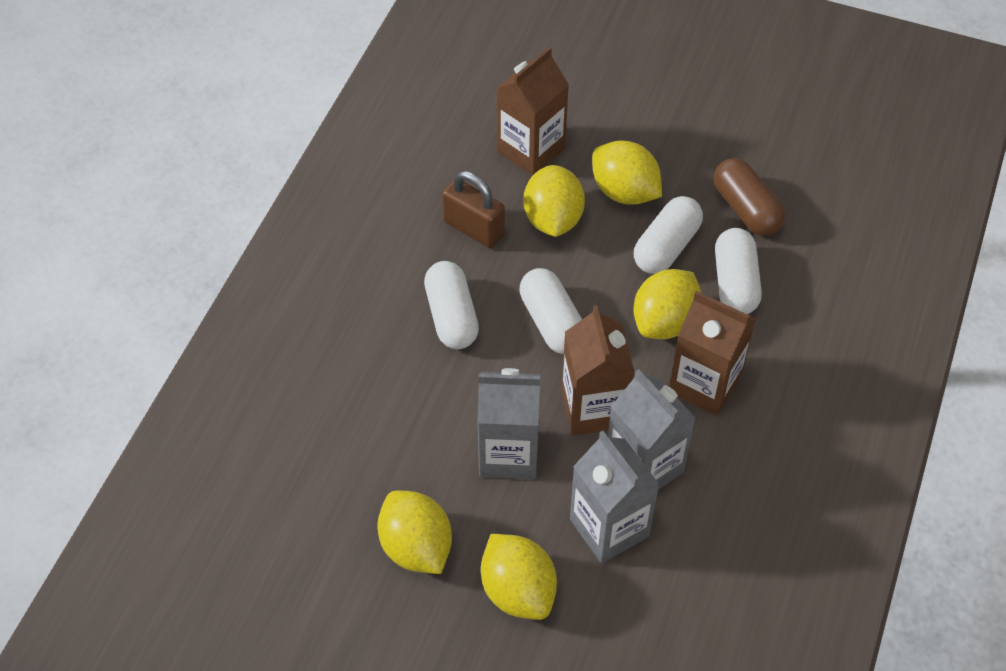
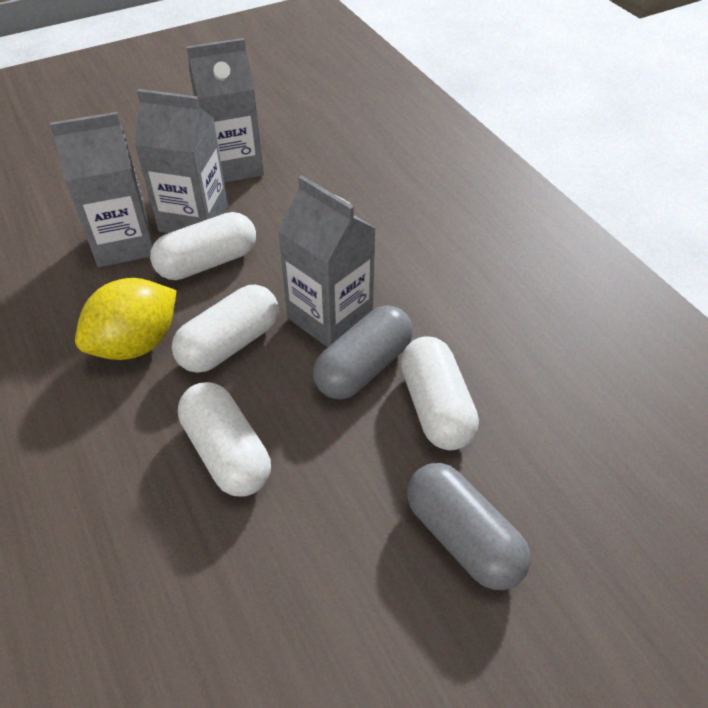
brown capsule: [714,158,785,236] = 1 -> none = 0
brown carton: [496,47,569,176] [562,305,634,435] [670,291,756,416] = 3 -> none = 0
brown padlock: [442,171,505,248] = 1 -> none = 0
grey capsule: none = 0 -> [313,305,413,399] [407,463,531,590] = 2
grey carton: [477,368,540,479] [570,431,660,563] [608,369,695,490] = 3 -> [50,112,153,267] [134,89,228,233] [186,38,264,183] [278,175,376,348] = 4
yellow lemon: [377,490,452,574] [481,534,557,620] [523,165,585,237] [592,141,662,205] [633,269,701,339] = 5 -> [75,278,177,360] = 1

